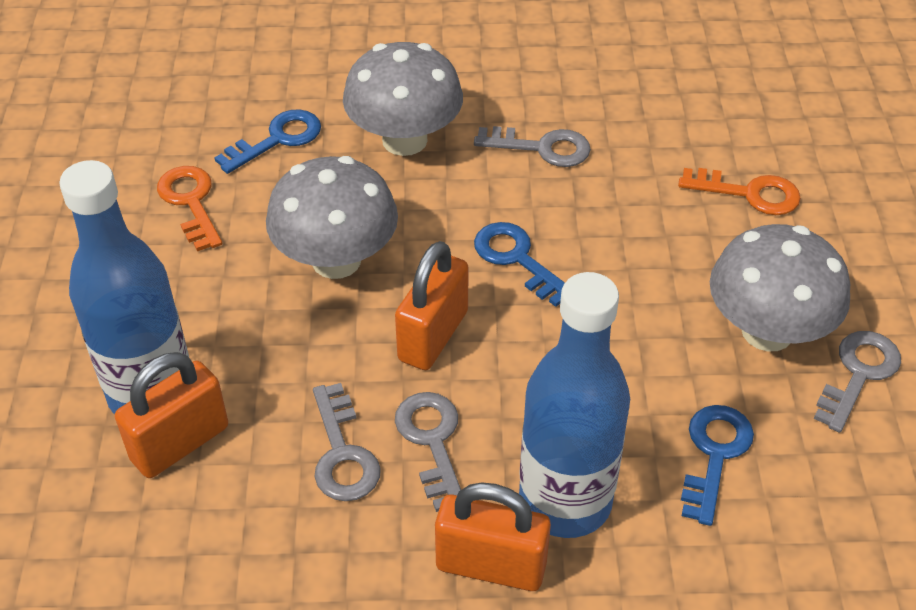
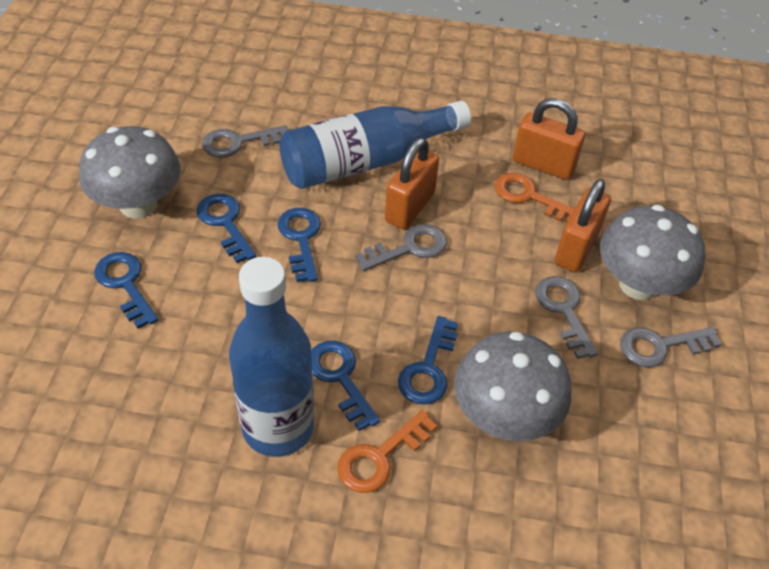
blue key: [214,109,321,174] [474,222,565,307] [681,405,754,526] = 3 -> [94,252,158,329] [197,194,256,263] [277,208,321,282] [311,341,380,431] [398,316,458,404] = 5

